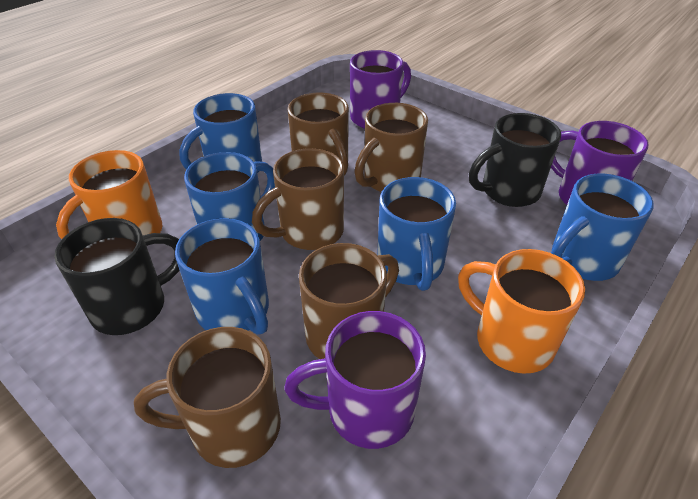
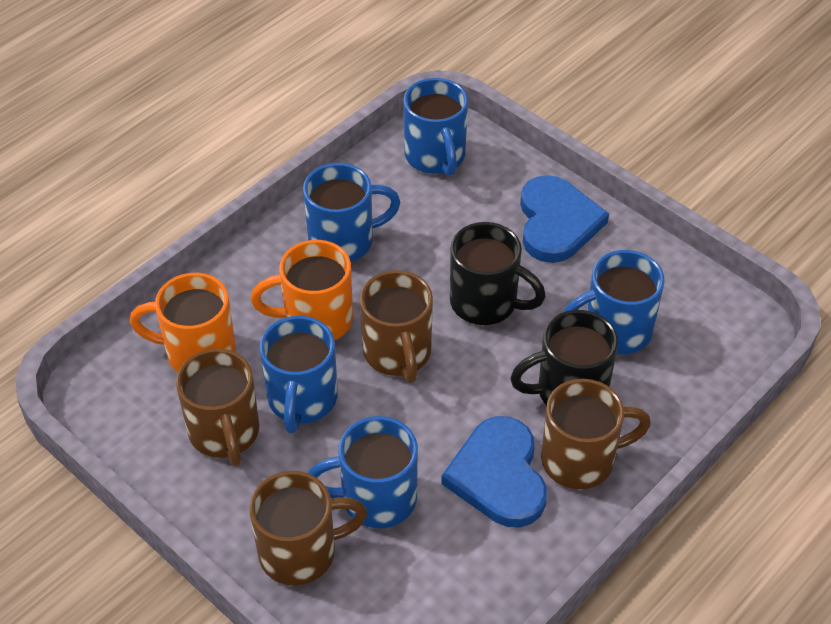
blue heart: none = 0 -> [441,416,547,528] [520,175,609,263] = 2
brown mug: [134,327,281,468] [252,148,344,250] [287,92,349,175] [299,243,399,359] [354,103,428,192] = 5 -> [176,349,259,466] [249,471,367,586] [360,270,433,383] [541,379,651,489] = 4
purple mug: [284,311,426,449] [350,50,411,129] [551,121,649,205] = 3 -> none = 0

